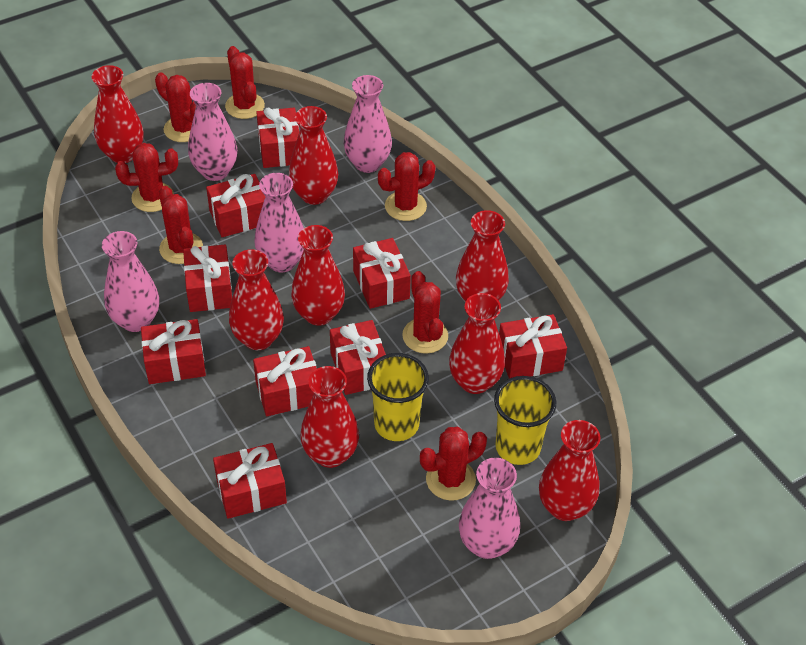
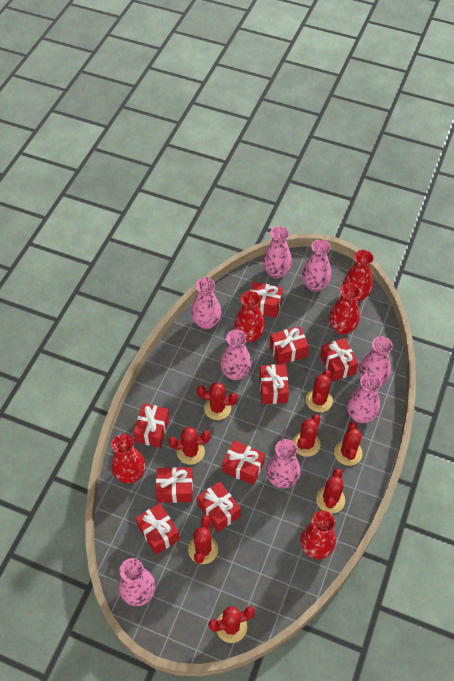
pink vase: [102,231,159,332] [188,83,237,181] [254,173,304,272] [344,75,392,173] [459,458,520,559] = 5 -> [119,558,156,606] [191,278,221,329] [220,329,252,380] [263,226,292,279] [266,439,300,488] [302,239,331,292] [347,373,381,423] [359,336,393,385] = 8
red cactus: [115,143,178,212] [155,72,196,142] [159,186,203,264] [225,46,265,119] [378,152,436,221] [402,271,448,354] [420,427,487,501] = 7 -> [168,427,211,465] [188,515,218,564] [197,382,238,420] [208,606,255,643] [293,414,321,457] [306,370,333,412] [316,468,345,513] [334,421,362,466] = 8
red vase: [92,65,143,163] [229,249,284,350] [289,106,338,205] [291,225,345,326] [300,366,359,468] [449,293,505,394] [456,210,509,302] [539,420,600,521] = 8 -> [111,434,145,484] [234,291,265,343] [300,511,336,559] [329,283,360,335] [343,250,374,302] = 5
yellow cup: [367,353,429,441] [494,376,556,465] = 2 -> none = 0

